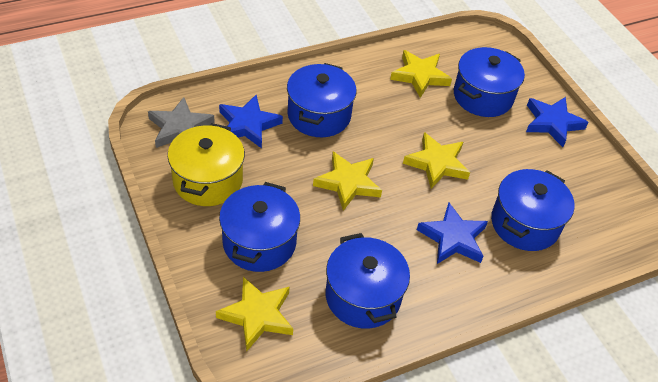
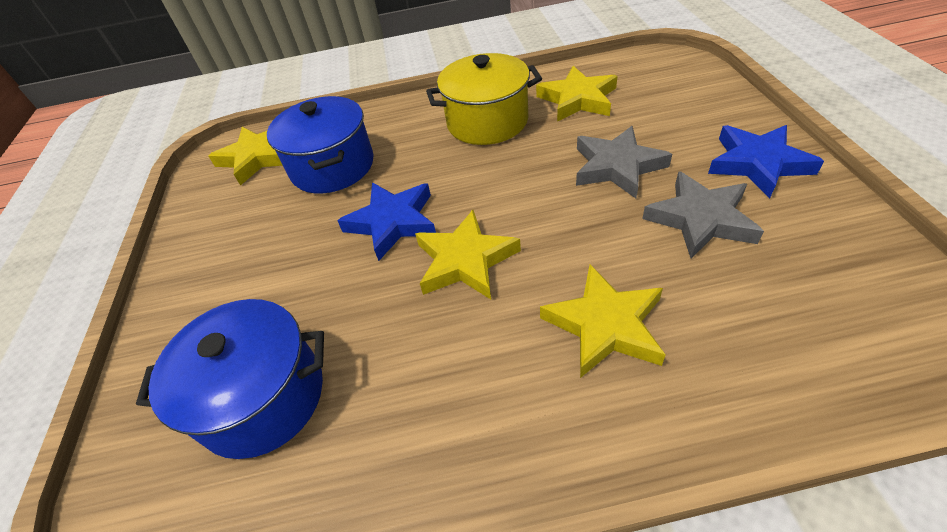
blue pot: [219,182,300,272] [287,63,357,137] [326,233,410,329] [454,47,525,117] [491,169,575,251] = 5 -> [136,299,324,459] [267,96,374,193] = 2
blue star: [219,95,283,149] [417,203,488,264] [526,97,589,147] = 3 -> [337,183,436,261] [708,125,824,199] = 2
grey star: [148,97,215,148] = 1 -> [576,126,672,198] [642,171,764,259] = 2

